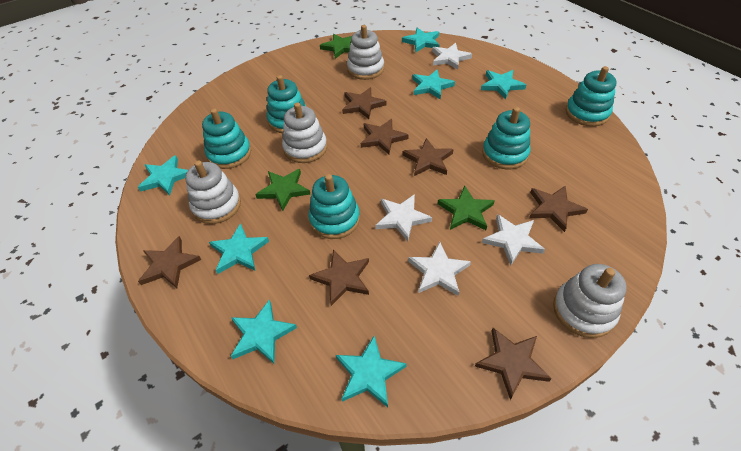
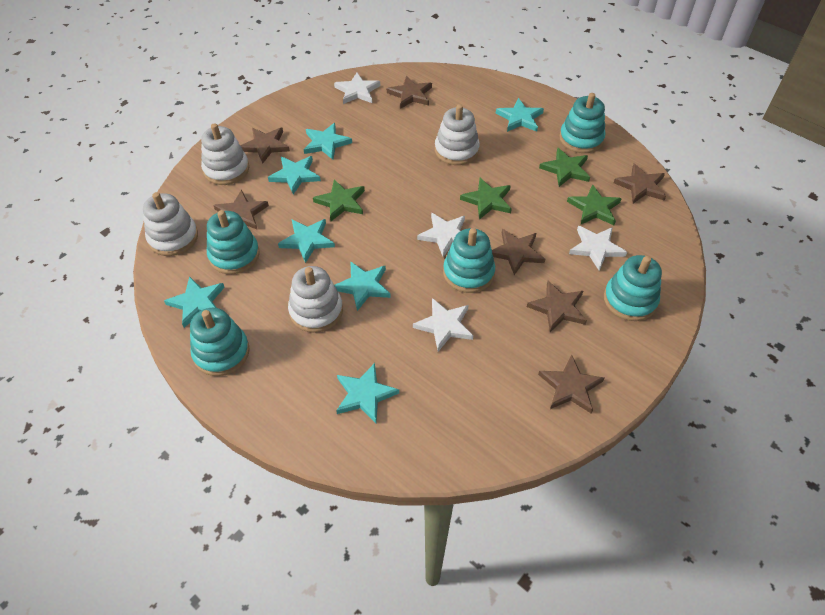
green star: [255,169,311,211] [320,34,352,59] [437,186,494,230] = 3 -> [313,180,365,221] [460,178,512,220] [539,148,590,187] [567,184,622,225] = 4

